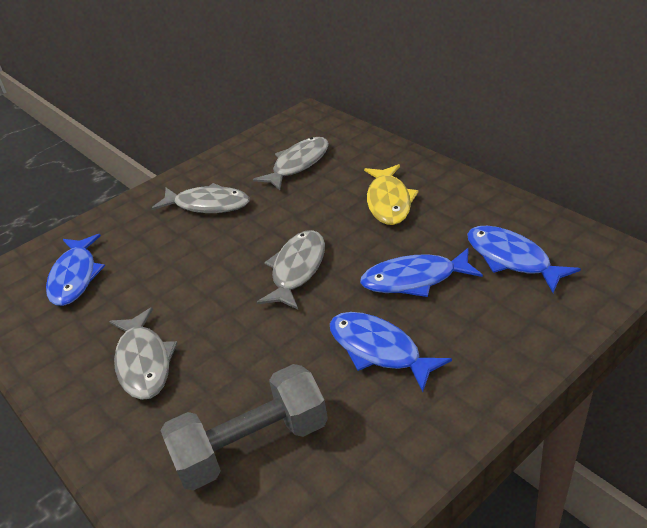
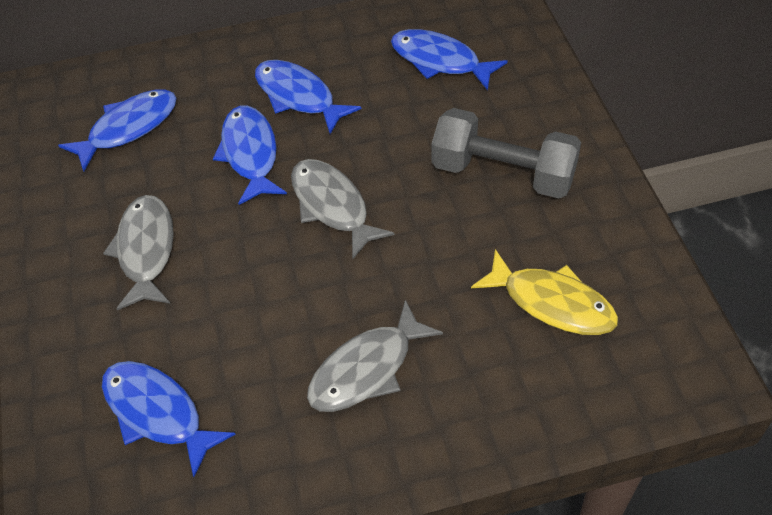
blue fish: [46,234,105,306] [330,312,452,392] [360,248,483,297] [467,226,581,293] = 4 -> [58,89,177,172] [102,361,236,477] [213,106,287,205] [255,60,361,134] [391,29,508,91] = 5
grey fish: [109,307,177,400] [152,183,250,213] [253,137,329,190] [256,230,325,309] = 4 -> [103,195,174,310] [291,159,395,259] [307,300,443,412] = 3

